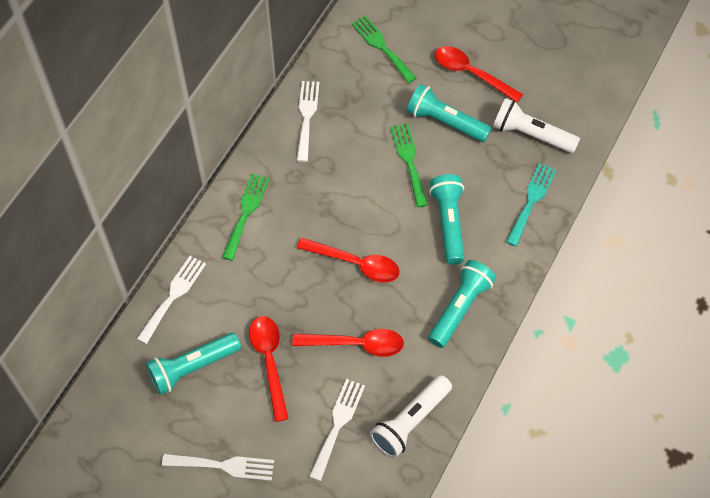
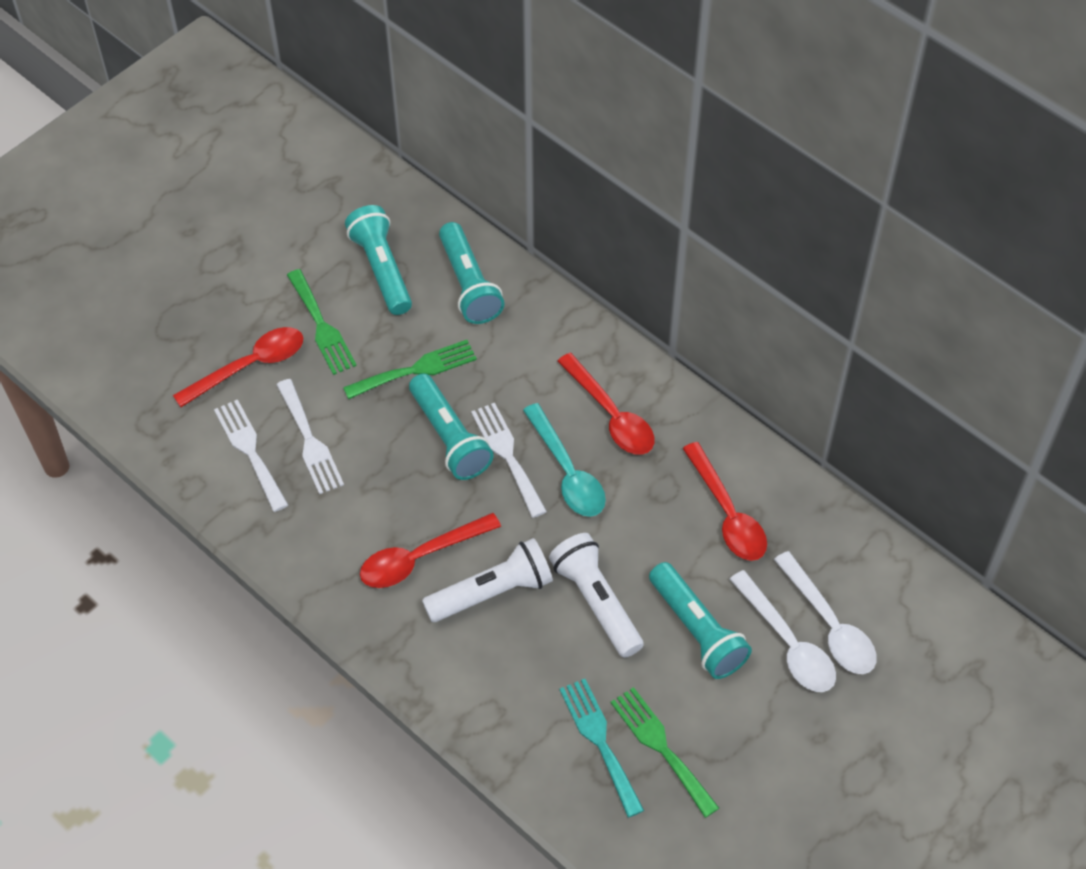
turquoise spoon: none = 0 -> [523,403,606,517] = 1
white fork: [137,256,206,344] [162,453,274,481] [297,81,319,162] [309,379,365,481] = 4 -> [214,399,288,512] [276,379,344,494] [471,403,547,518] = 3
white spoon: none = 0 -> [729,570,836,692] [774,551,877,674] = 2

